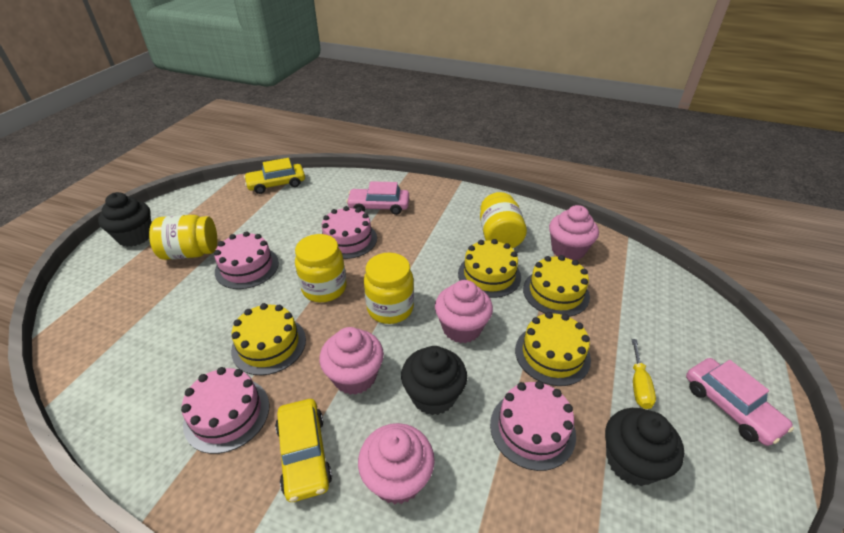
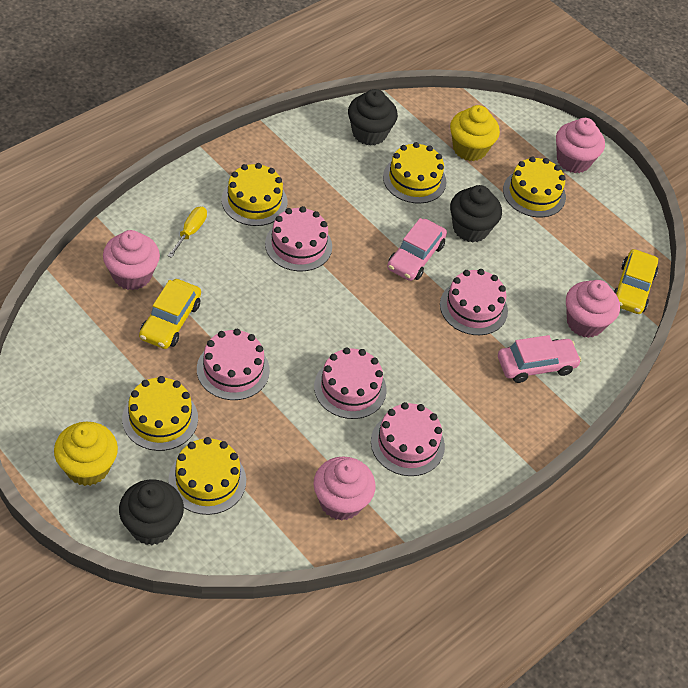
pink cake: [181,367,269,454] [214,231,279,289] [322,206,377,259] [490,381,576,471] = 4 -> [197,329,270,400] [265,206,332,271] [314,347,387,419] [371,402,445,476] [440,269,508,335] = 5
yellow cake: [231,303,306,375] [458,239,521,298] [515,312,591,386] [523,255,590,317] = 4 -> [122,376,198,451] [168,437,246,515] [221,163,287,226] [383,142,446,204] [503,156,566,217] = 5
yellow cupcake: none = 0 -> [54,422,118,486] [450,105,500,161] = 2
yellow jar: [149,215,217,260] [295,234,347,302] [364,253,414,324] [480,192,527,248] = 4 -> none = 0

